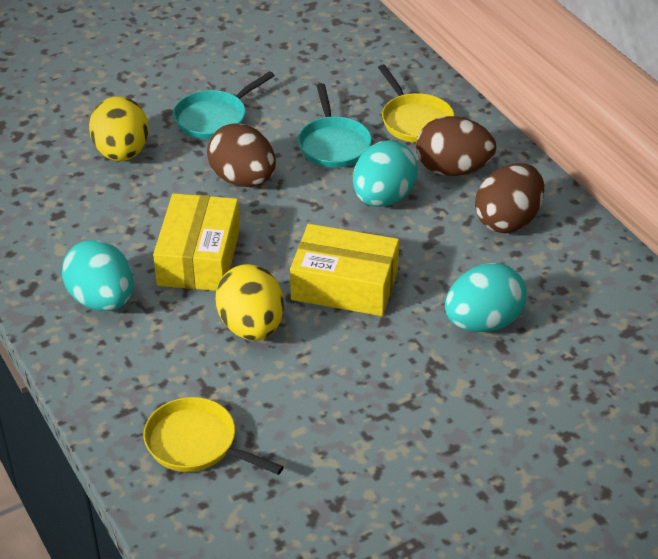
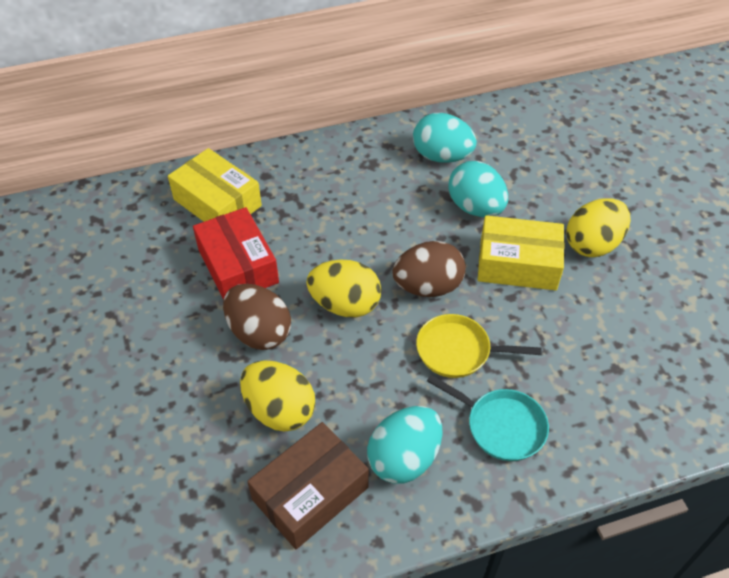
brown box: none = 0 -> [247,422,369,549] = 1
brown egg: [207,123,276,187] [416,116,496,176] [475,163,544,233] = 3 -> [223,284,291,350] [392,241,466,297] = 2
red box: none = 0 -> [193,207,279,300] = 1
turquoise pan: [173,71,275,139] [298,83,372,168] = 2 -> [427,375,549,461] = 1
yellow egg: [89,96,149,161] [216,264,284,341] = 2 -> [240,360,315,431] [306,259,381,318] [566,198,631,257] = 3
yellow pan: [144,397,284,475] [378,64,454,143] = 2 -> [416,314,542,378] = 1

